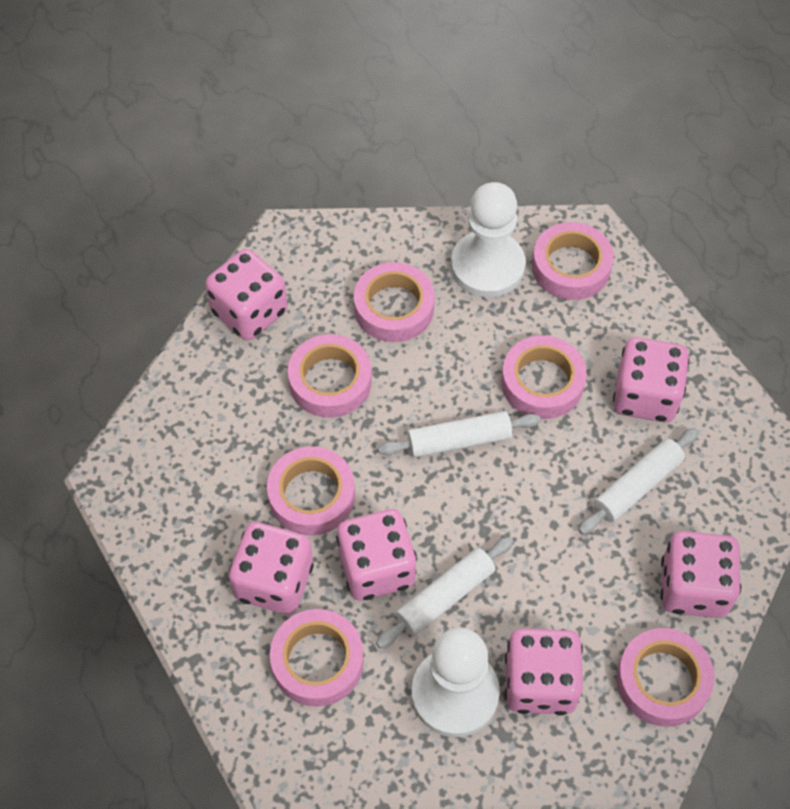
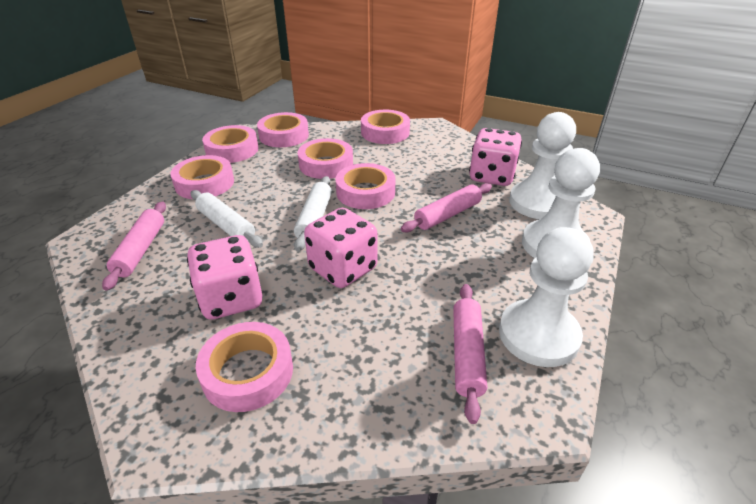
pink dice: [205,249,288,340] [229,522,314,614] [336,509,417,601] [505,628,583,715] [613,337,690,422] [660,531,741,618] = 6 -> [187,235,263,320] [304,208,377,288] [469,128,522,186] = 3
pink rolling pin: none = 0 -> [102,201,166,291] [401,183,492,232] [453,284,487,424] = 3
white pawn: [411,628,500,737] [451,182,526,298] = 2 -> [499,227,594,367] [509,112,576,219] [522,148,600,258] = 3
white rolling pin: [376,536,513,648] [378,411,541,458] [578,428,699,534] = 3 -> [191,190,263,248] [294,176,332,251] = 2

